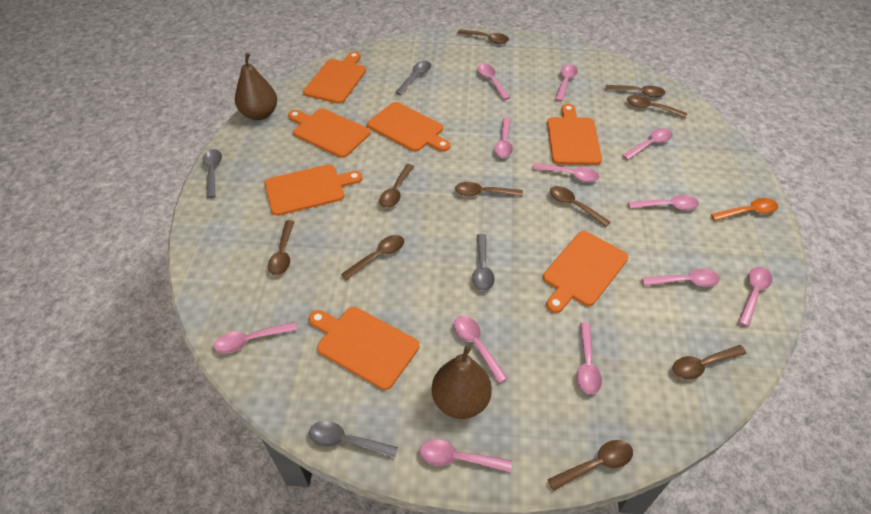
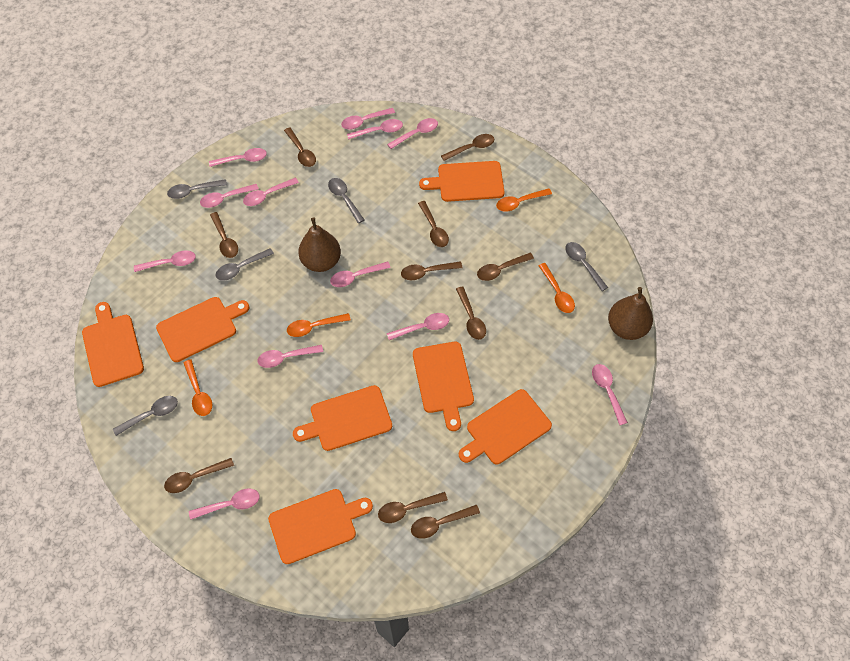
grey spoon: [203,149,222,198] [309,421,398,459] [395,61,431,95] [472,234,495,291] = 4 -> [113,396,178,436] [167,179,227,199] [216,248,274,281] [328,178,364,223] [565,242,608,291] = 5
orange spoon: [711,198,778,221] = 1 -> [183,359,212,416] [287,313,351,337] [496,188,552,212] [539,263,575,313] = 4

